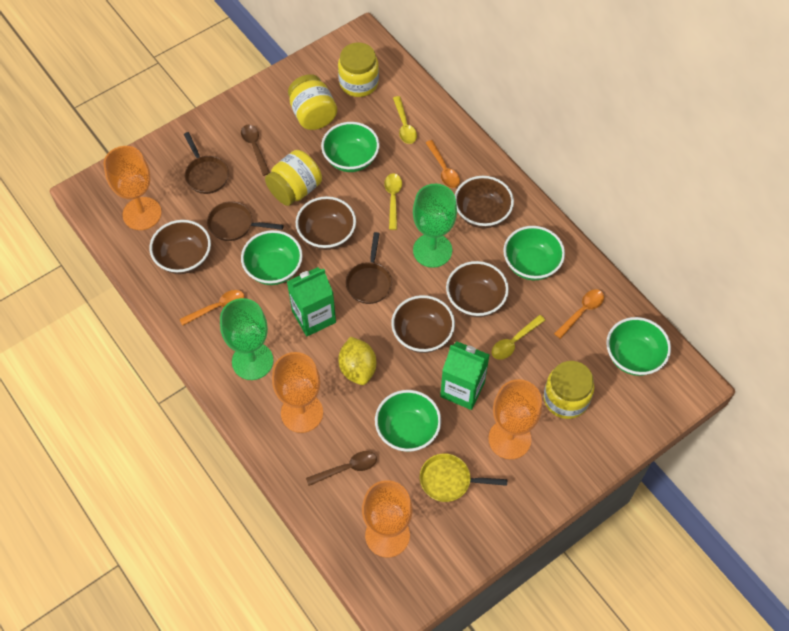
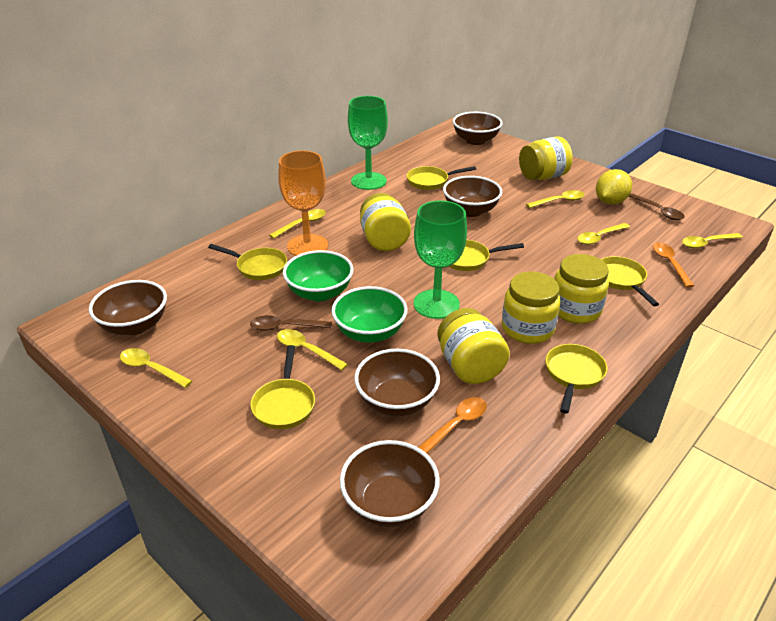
brown pan: [184,132,229,194] [207,201,284,241] [346,232,392,304] = 3 -> none = 0
green bowl: [241,230,303,285] [321,122,380,172] [375,390,441,452] [503,226,565,280] [606,317,671,376] = 5 -> [283,250,354,302] [331,286,407,343] = 2
green carton: [287,267,336,337] [440,341,489,410] = 2 -> none = 0
orange goblet: [103,146,162,230] [272,352,323,433] [362,480,412,557] [488,379,542,459] = 4 -> [278,150,328,256] = 1
orange spoon: [180,290,244,326] [426,140,460,188] [554,289,604,339] = 3 -> [418,397,487,454] [653,242,694,287] = 2
yellow jar: [265,150,322,206] [288,74,337,130] [338,43,379,97] [543,361,594,419] = 4 -> [360,193,411,251] [437,308,510,384] [502,271,560,344] [519,136,573,180] [554,254,609,324] = 5
yellow pan: [420,454,507,502] = 1 -> [208,244,287,280] [250,345,315,429] [407,166,476,190] [448,240,524,271] [546,344,607,414] [601,256,659,306] = 6
yellow spoon: [384,173,402,230] [393,96,417,144] [492,315,545,360] = 3 -> [120,348,192,388] [269,209,326,239] [277,329,348,370] [526,190,585,208] [577,223,630,245] [682,233,743,248] = 6

